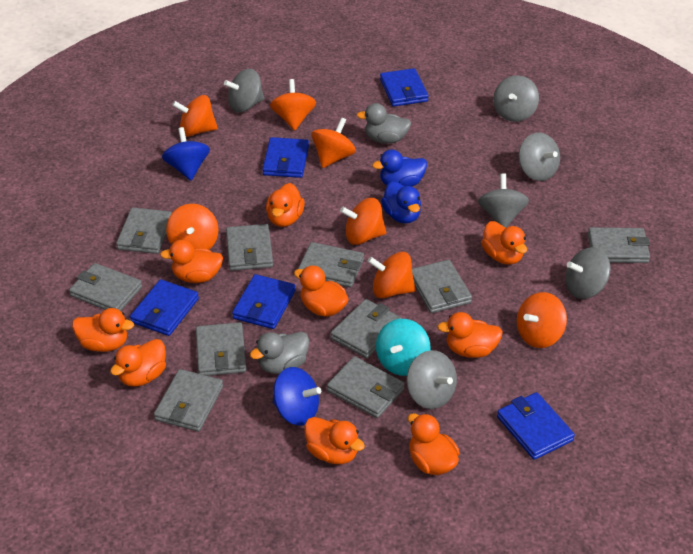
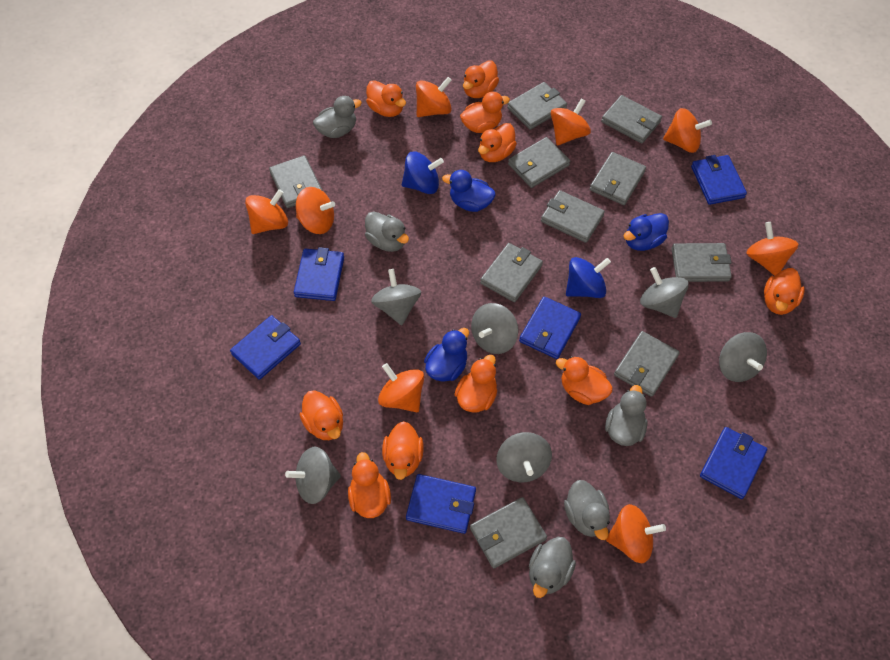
blue duck: [372,149,427,187] [381,181,421,224] = 2 -> [424,328,469,382] [442,170,496,212] [623,213,669,251] = 3
blue wallet: [130,279,199,336] [232,274,296,329] [262,137,309,178] [380,68,429,107] [497,392,575,460] = 5 -> [230,315,301,380] [294,247,344,301] [406,474,476,534] [519,297,581,359] [691,155,747,205] [700,427,767,499] = 6
grey duck: [250,331,309,374] [357,103,411,144] = 2 -> [313,96,362,138] [365,211,409,252] [529,537,576,598] [564,480,610,540] [605,385,647,446] = 5
orange duck: [72,308,134,352] [110,339,166,387] [160,240,223,283] [266,183,305,227] [294,265,349,317] [304,417,365,464] [408,413,460,475] [437,312,503,358] [481,221,527,265] = 9 -> [299,390,343,440] [348,452,391,518] [366,80,406,117] [382,421,424,480] [454,355,497,412] [460,92,510,133] [463,60,499,98] [478,123,517,162] [556,356,613,405] [764,268,805,315] = 10
orange spinning top: [166,204,218,250] [172,95,218,137] [270,79,316,131] [311,118,356,168] [340,198,386,245] [367,252,416,298] [517,292,567,348] = 7 -> [245,189,288,234] [296,187,335,234] [378,363,424,412] [416,77,452,117] [551,98,591,146] [606,504,666,563] [663,108,712,153] [746,222,798,276] = 8
turquoise spinning top: [376,319,431,376] = 1 -> none = 0

